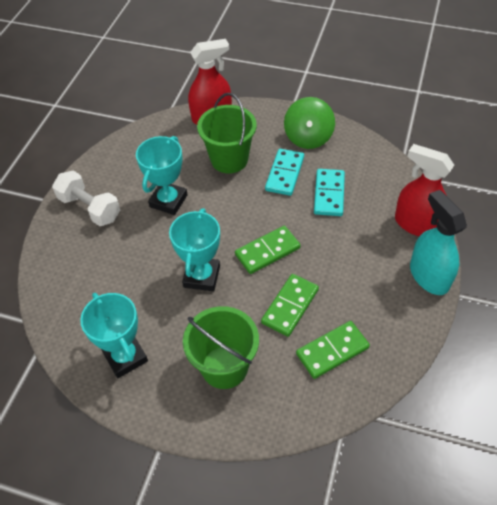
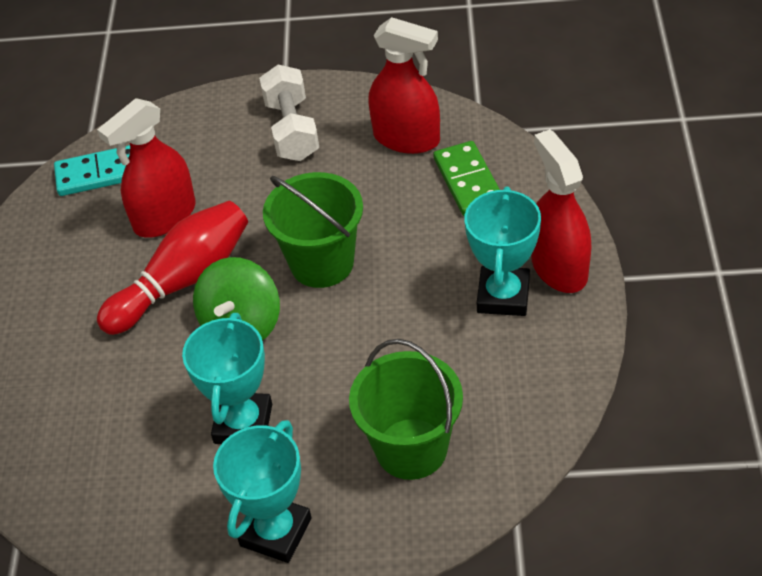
green domino: [235,226,300,274] [261,274,319,337] [296,321,370,379] = 3 -> [433,141,500,216] = 1
red bowling pin: none = 0 -> [97,201,248,335] = 1
red spray bottle: [188,39,232,125] [395,144,454,236] = 2 -> [97,98,196,238] [368,17,440,154] [531,130,592,293] = 3
turquoise domino: [265,149,304,196] [314,169,345,216] = 2 -> [54,145,130,196] = 1
turquoise spray bottle: [410,190,467,295] = 1 -> none = 0

